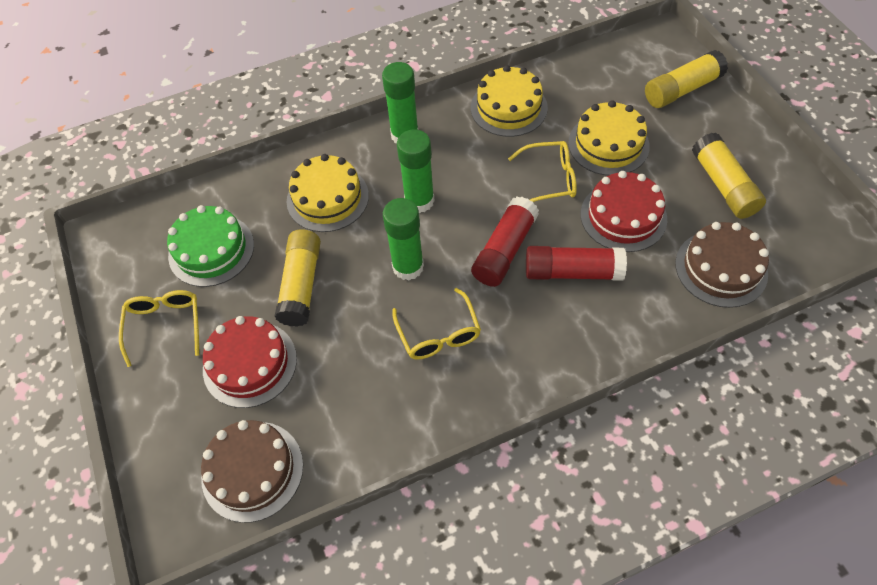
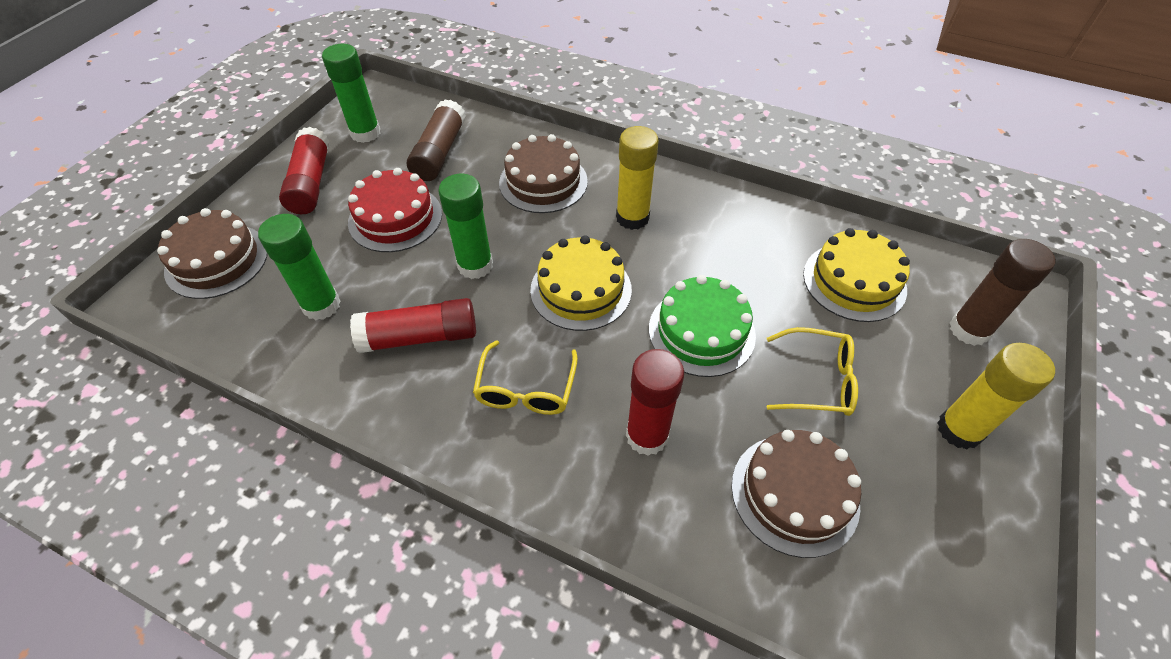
brown cake: [201,420,303,523] [675,222,769,308] = 2 -> [157,208,268,299] [499,134,588,213] [731,430,861,558] = 3
brown glue stick: none = 0 -> [407,99,466,181] [950,239,1056,346] = 2
red cake: [203,316,297,408] [581,171,667,252] = 2 -> [348,168,442,252] = 1
red glue stick: [471,197,539,287] [526,246,627,281] = 2 -> [279,127,329,214] [350,298,476,353] [626,349,684,456] = 3
yellow cake: [287,154,369,232] [471,65,548,137] [568,100,650,176] = 3 -> [530,235,632,331] [803,228,910,322] = 2
yellow glasses: [119,290,199,367] [392,288,481,360] [508,141,577,202] = 3 -> [473,340,578,415] [767,327,858,416] = 2
yellow glue stick: [274,229,321,327] [645,50,728,108] [692,133,766,219] = 3 -> [616,126,659,230] [937,343,1055,450] = 2

